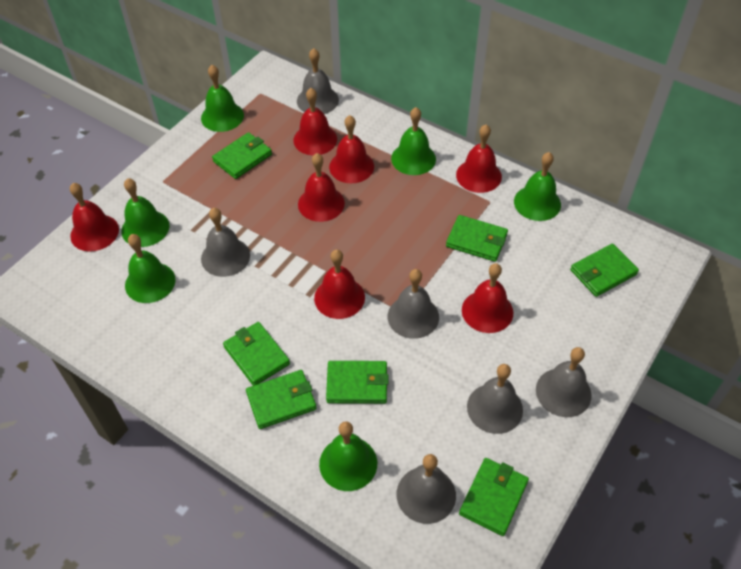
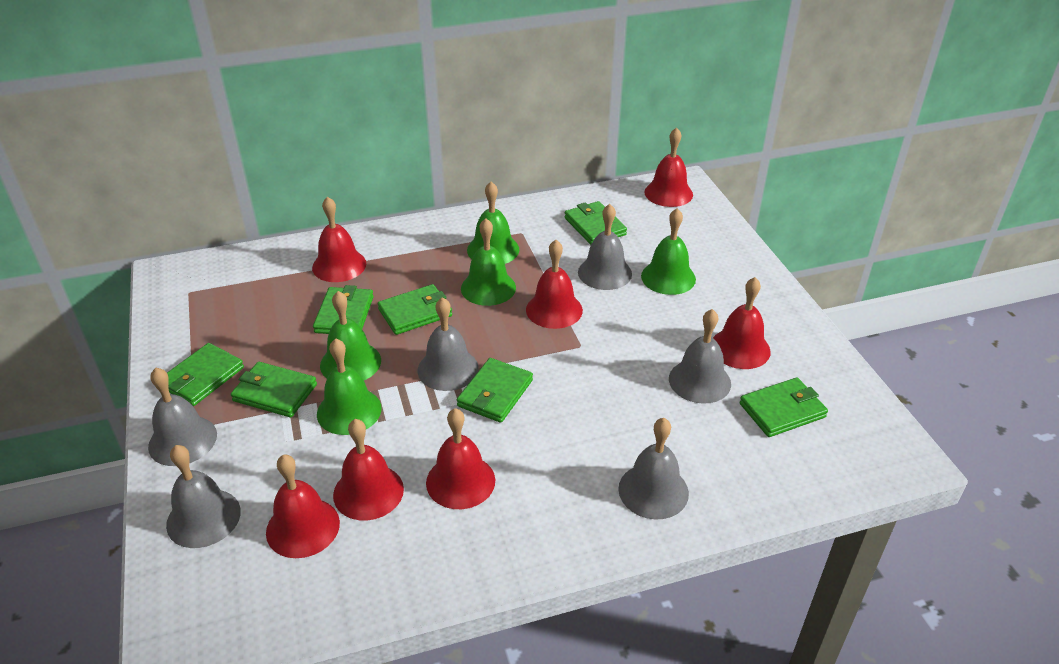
green bell: [121,178,169,247] [125,234,176,303] [201,65,244,132] [319,421,377,491] [391,107,436,175] [514,152,561,221] = 6 -> [317,338,382,435] [320,291,381,380] [461,218,516,306] [467,182,519,264] [641,208,696,295] = 5

